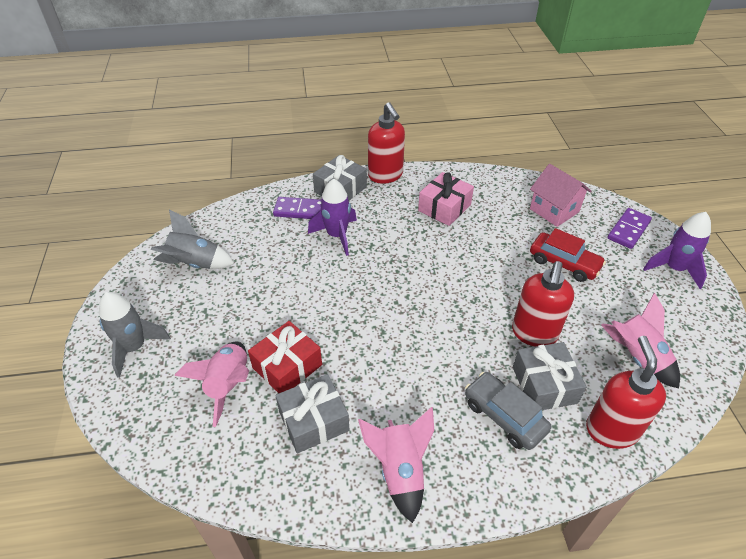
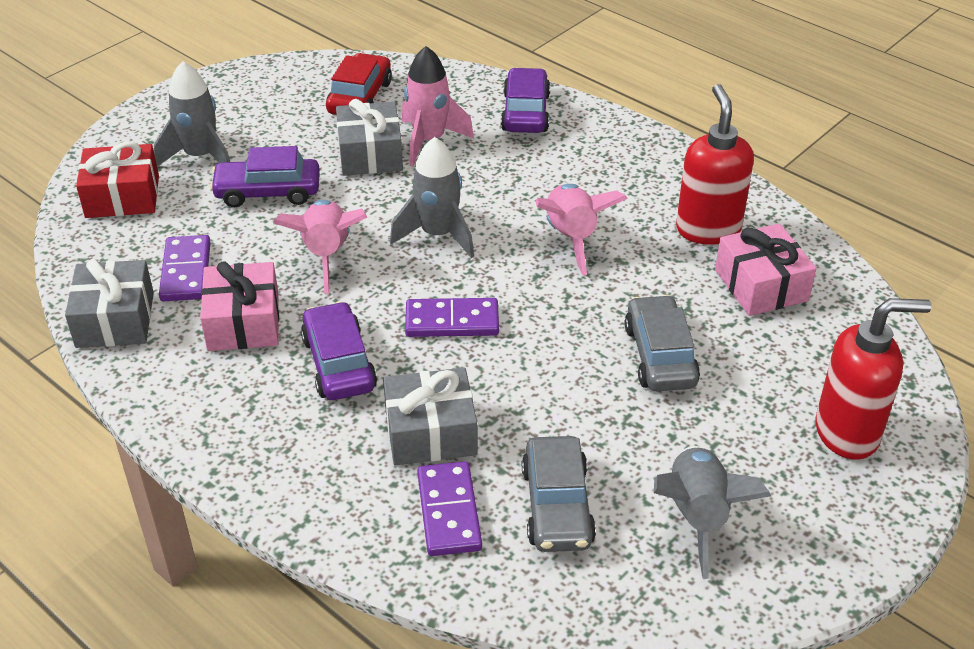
grey car: [465,372,551,450] = 1 -> [522,436,596,552] [625,295,700,391] = 2
grey rocket: [99,292,171,378] [151,209,234,269] = 2 -> [154,61,230,166] [390,137,474,258] [654,446,771,579] = 3
pink gift: [418,172,474,226] = 1 -> [200,261,279,351] [715,223,817,316] = 2
pink house: [530,164,591,227] = 1 -> none = 0
purple car: none = 0 -> [210,146,320,207] [301,301,377,400] [501,68,550,133] = 3
purple domino: [273,197,322,219] [607,208,652,249] = 2 -> [159,235,211,301] [405,298,499,337] [417,461,482,556] = 3
purple rocket: [308,178,357,256] [643,212,711,289] = 2 -> none = 0
red soap dispenser: [368,102,405,184] [512,261,574,347] [586,336,666,449] = 3 -> [676,84,754,245] [815,298,931,460] = 2

